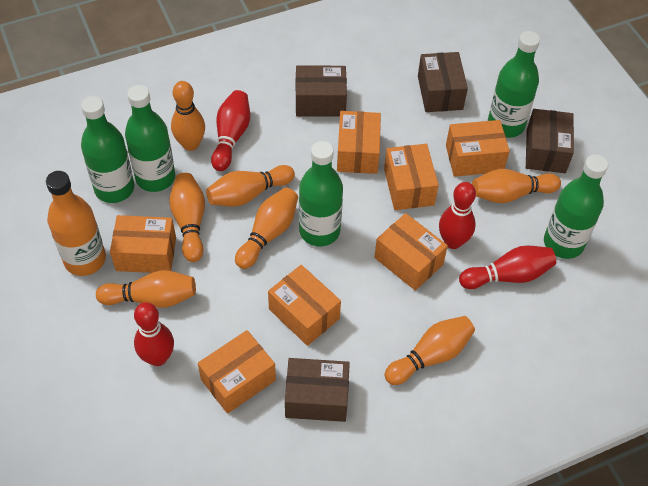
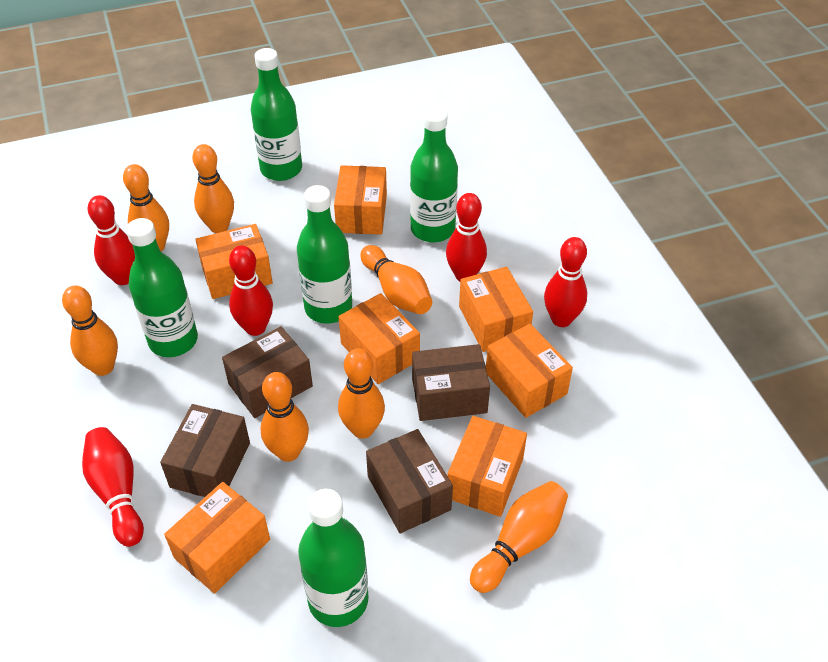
orange bottle: [46,171,106,276] = 1 -> none = 0
red bowling pin: [134,302,174,366] [211,90,250,171] [439,182,476,249] [459,245,556,289] = 4 -> [82,427,144,547] [87,195,135,285] [229,245,273,336] [446,193,487,281] [544,237,587,327] = 5

